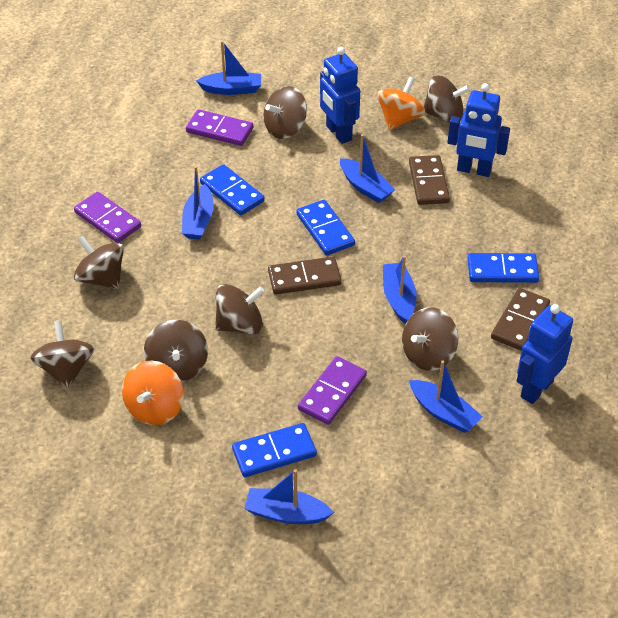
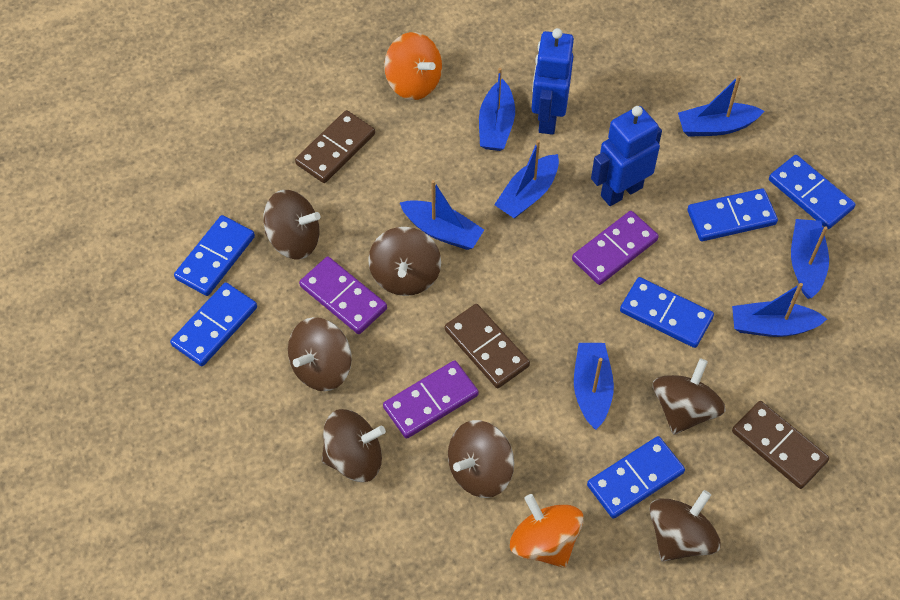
blue boat: [182,166,214,239] [196,41,261,95] [244,469,334,524] [340,134,395,203] [383,256,417,324] [409,360,483,433] = 6 -> [400,180,484,250] [479,68,515,151] [494,140,559,219] [574,343,614,430] [678,76,764,137] [732,283,827,337] [791,219,829,299] = 7
blue domino: [200,164,265,215] [232,423,317,477] [297,200,355,255] [467,253,539,283] = 4 -> [170,283,257,366] [174,215,255,296] [587,436,685,519] [620,277,714,348] [687,188,778,241] [769,155,855,229] = 6
blue robot: [320,47,360,144] [447,83,510,177] [517,304,573,404] = 3 -> [531,28,574,135] [591,106,662,206] = 2

